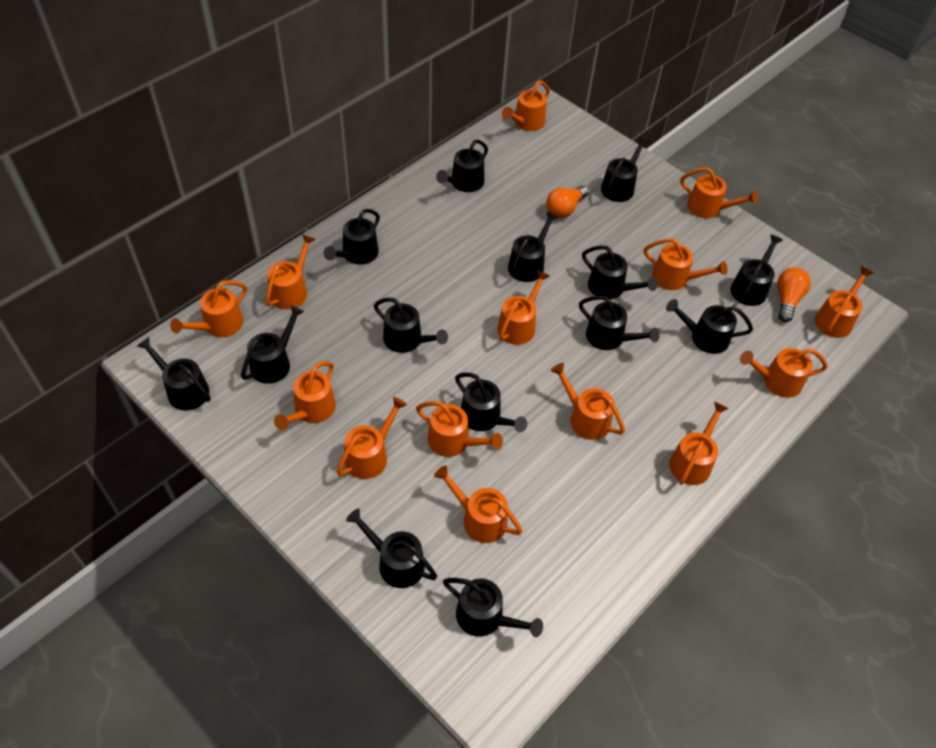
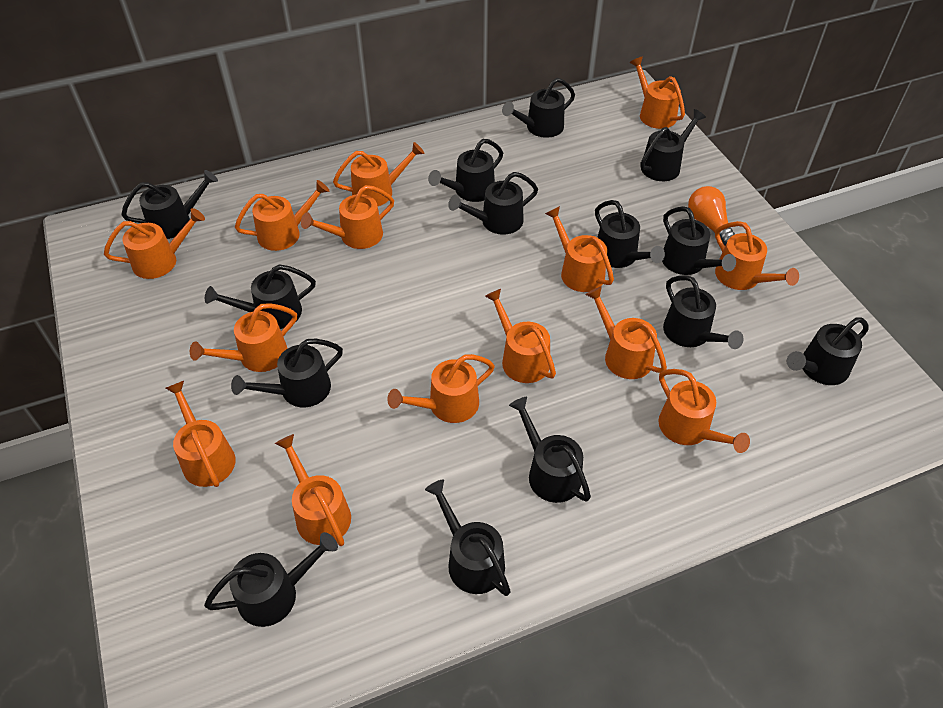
orange light bulb: [546,185,589,218] [777,267,811,322] = 2 -> [688,186,735,246] = 1

